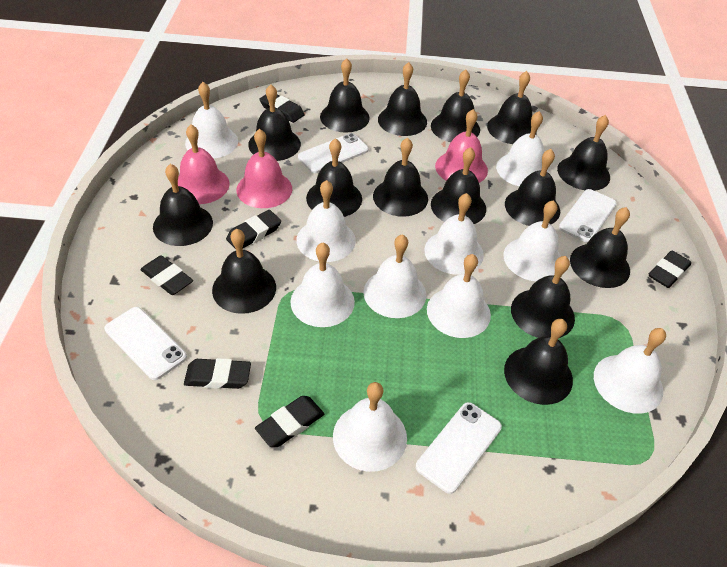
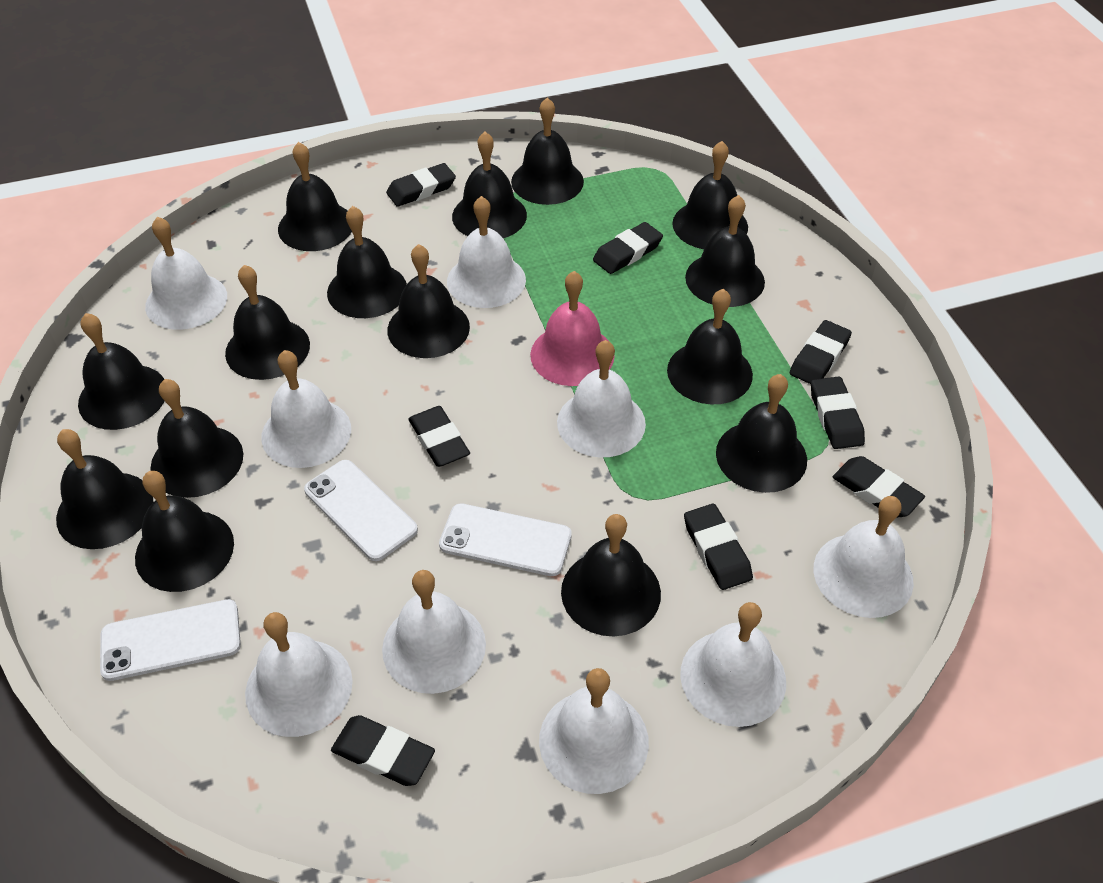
black eraser: [140,255,193,295] [184,358,251,389] [226,210,281,249] [255,396,324,447] [259,95,305,123] [649,250,691,288] = 6 -> [331,715,435,786] [386,163,456,207] [408,406,470,467] [593,222,663,274] [684,504,753,590] [790,320,852,384] [811,377,865,449] [833,456,925,518] = 8
pink bell: [178,124,230,204] [236,129,292,208] [435,109,488,183] = 3 -> [530,271,614,386] = 1
white bell: [185,82,238,159] [290,243,355,327] [296,180,356,262] [333,382,407,472] [364,234,426,318] [424,193,484,275] [427,254,491,338] [496,111,549,187] [503,200,561,281] [594,328,666,414] = 10 -> [145,217,227,330] [245,612,353,737] [261,350,351,468] [382,570,486,694] [447,196,526,308] [539,668,649,794] [557,340,646,458] [680,602,786,727] [814,496,914,618] = 9
white phone: [105,307,187,380] [298,133,369,173] [416,402,502,494] [559,189,617,243] = 4 -> [100,599,241,681] [304,460,418,561] [439,503,572,576] = 3

